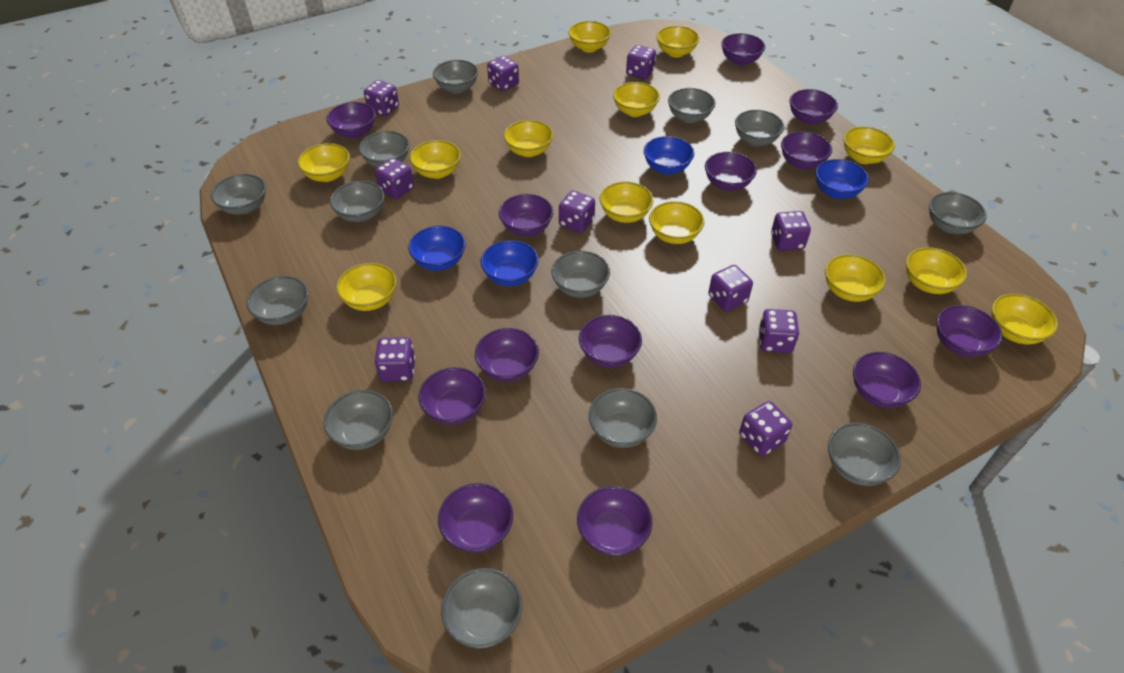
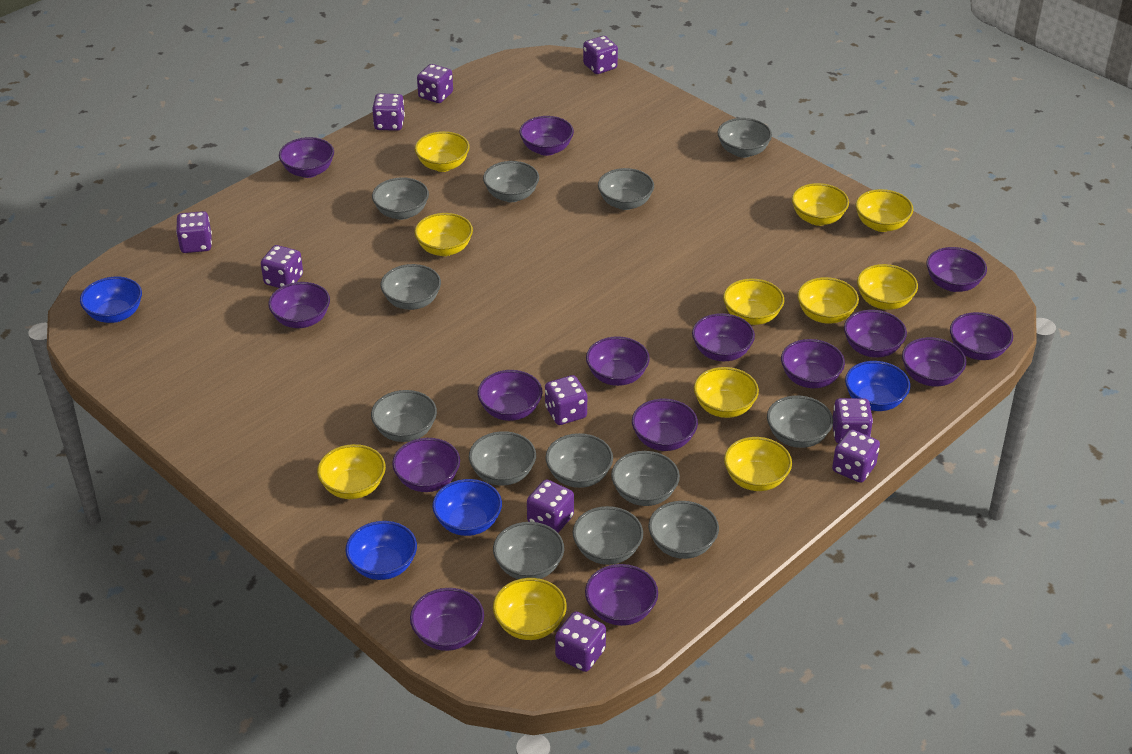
purple bowl: [327,102,375,138] [419,367,486,425] [438,483,513,553] [475,328,539,382] [499,194,553,236] [577,486,652,556] [579,315,642,368] [705,152,757,191] [721,33,765,65] [781,131,832,169] [790,89,838,125] [853,352,921,408] [936,305,1002,357] = 13 -> [268,282,330,328] [279,137,334,178] [392,438,460,492] [410,588,484,651] [478,370,542,421] [520,116,574,156] [585,564,658,626] [586,336,650,386] [632,399,698,451] [692,313,755,361] [781,339,845,388] [844,310,907,357] [902,337,966,386] [927,247,987,292] [950,312,1013,360] = 15
yellow bowl: [298,143,350,182] [336,263,397,311] [410,140,461,179] [504,120,553,157] [568,21,611,52] [600,182,653,223] [613,82,660,117] [649,201,705,244] [656,26,699,57] [825,254,886,302] [843,127,895,164] [906,247,967,294] [992,294,1058,344] = 13 -> [317,444,386,499] [414,213,473,256] [415,131,470,172] [493,578,567,640] [694,367,759,418] [723,279,784,325] [724,437,792,491] [792,183,849,226] [797,277,859,324] [855,189,913,232] [857,264,918,310] = 11

